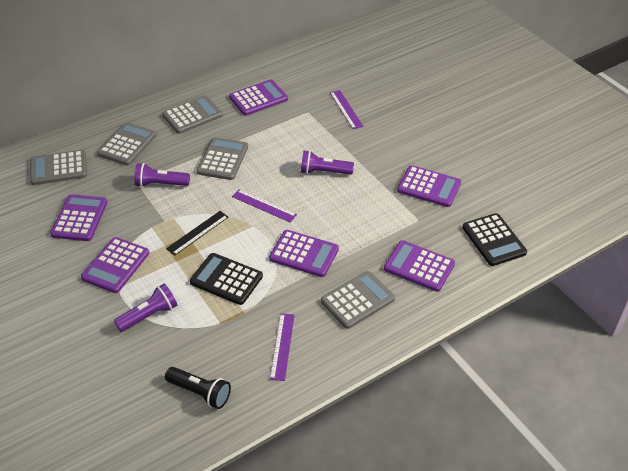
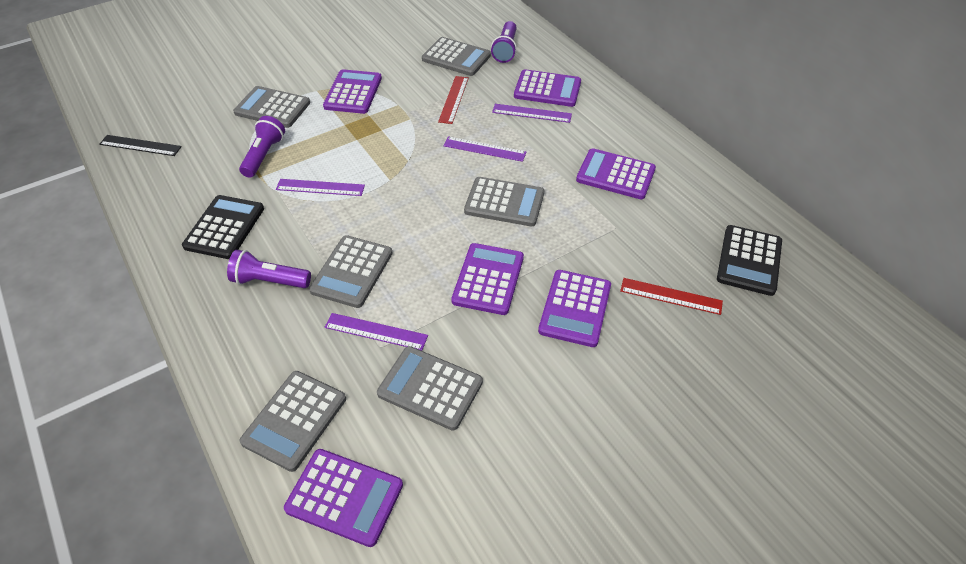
black flashlight: [165,367,231,409] = 1 -> none = 0
grey calculator: [30,150,87,185] [97,122,157,166] [162,95,223,134] [197,137,248,180] [321,271,395,329] = 5 -> [233,86,310,128] [240,371,346,472] [309,235,393,308] [377,346,483,431] [422,37,491,76] [464,177,544,226] = 6
purple ruler: [232,189,297,222] [270,313,295,381] [330,90,363,129] = 3 -> [276,179,365,196] [325,313,428,351] [443,136,526,162] [492,104,572,123] = 4
red ruler: none = 0 -> [438,76,469,124] [620,278,723,315] = 2

